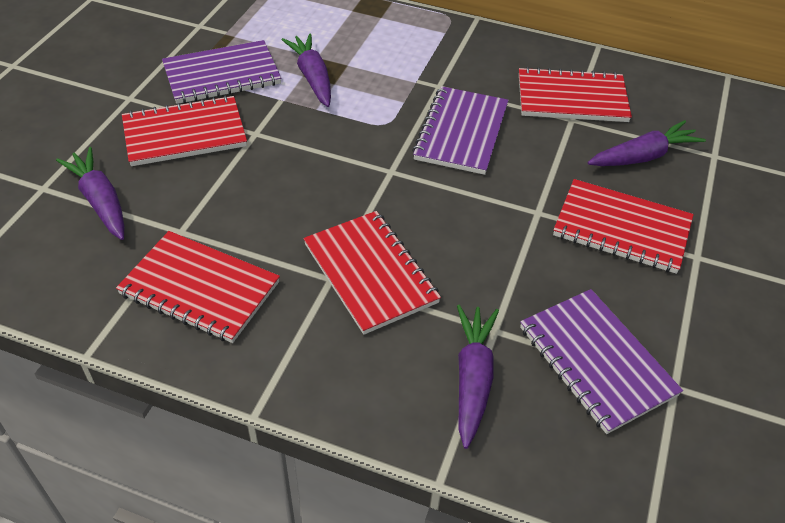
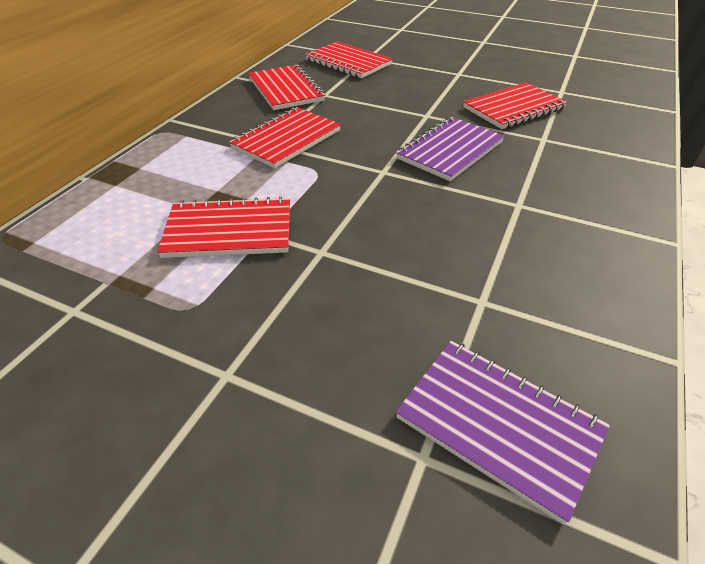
purple carrot: [56,147,124,240] [282,33,331,107] [457,305,499,449] [587,120,706,166] = 4 -> none = 0
purple notebook: [162,40,281,104] [412,86,509,175] [520,289,683,434] = 3 -> [396,117,505,181] [396,341,610,525] = 2

